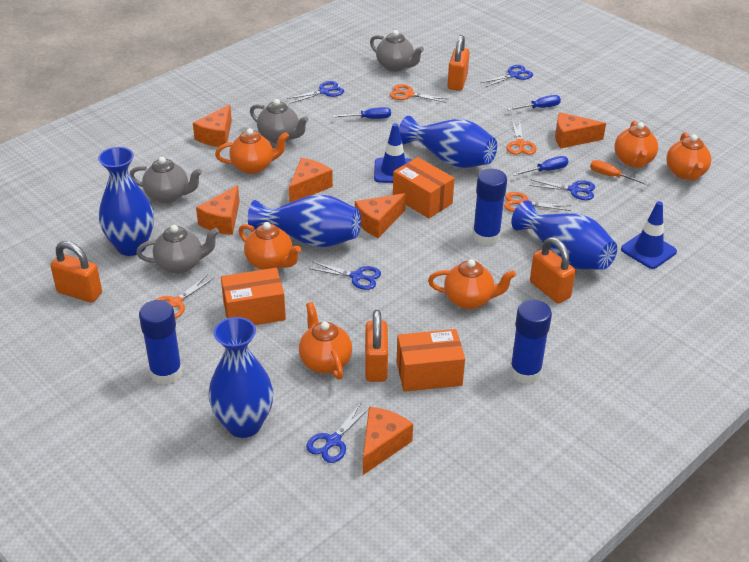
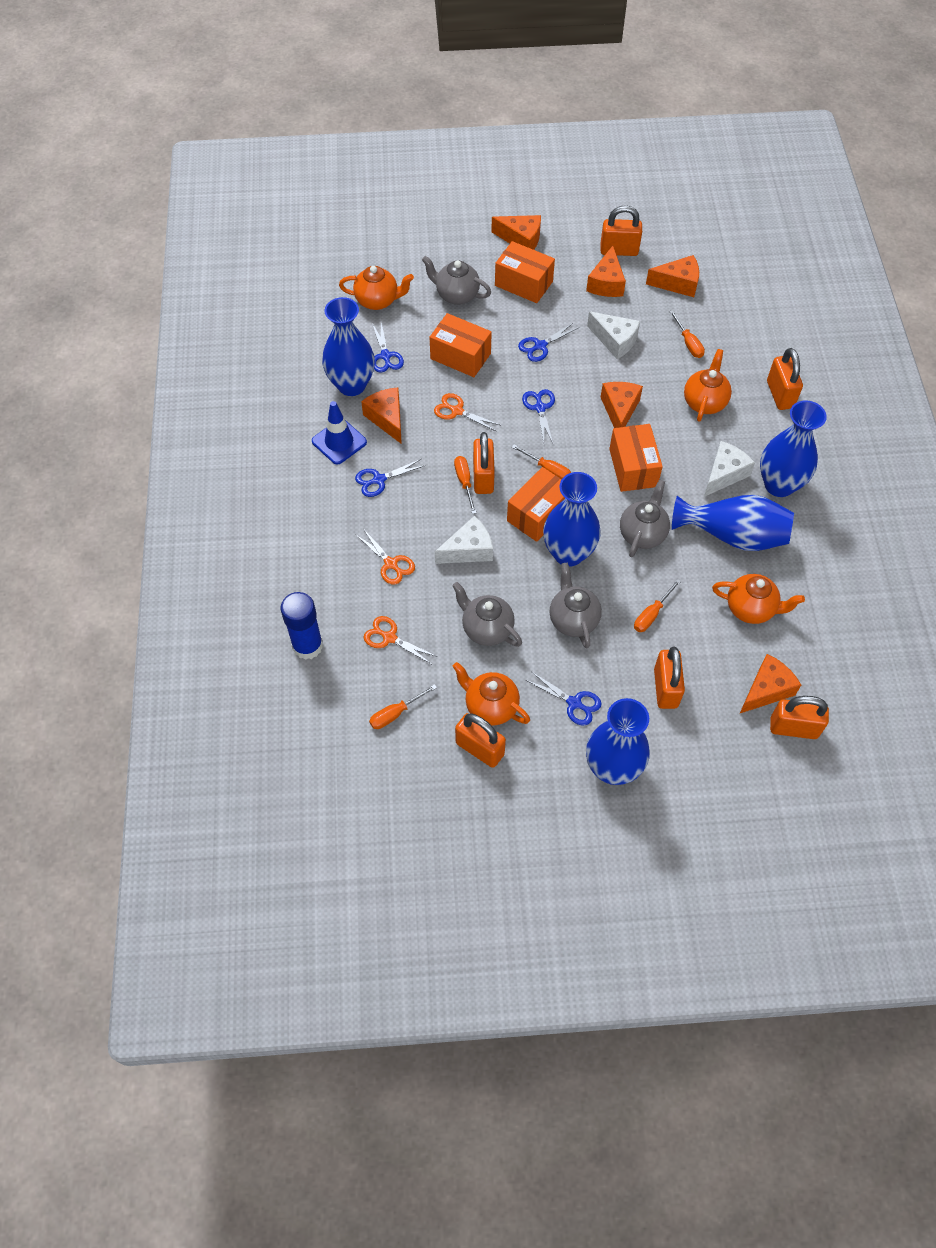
blue glue stick: [139,300,182,385] [473,169,507,245] [510,300,552,384] = 3 -> [281,592,323,660] = 1
blue screwdriver: [333,107,391,119] [507,95,561,110] [513,156,568,176] = 3 -> none = 0
blue traffic cone: [374,123,412,183] [621,201,677,269] = 2 -> [312,401,367,465] = 1
orange box: [221,268,286,325] [393,157,455,218] [397,329,465,392] = 3 -> [430,313,492,377] [495,241,555,303] [507,467,565,542] [609,424,663,492] = 4
orange padlock: [50,241,102,303] [365,310,388,382] [448,35,470,91] [530,237,576,303] = 4 -> [455,713,506,768] [473,432,495,494] [600,205,642,256] [654,647,685,709] [767,348,803,410] [770,696,829,739] = 6
orange scissors: [155,274,215,318] [389,84,447,103] [504,192,571,212] [507,121,536,155] = 4 -> [355,530,415,585] [363,616,438,664] [434,393,500,432] = 3
orange screwdriver: [590,160,650,186] = 1 -> [369,684,437,729] [454,456,476,514] [512,444,571,479] [634,579,681,632] [669,310,705,358] = 5
orange teapot: [215,128,289,174] [238,222,301,270] [299,302,352,380] [428,259,516,309] [615,121,658,168] [666,132,711,181] = 6 -> [339,266,414,310] [452,662,530,726] [684,349,732,422] [712,574,805,624] = 4
white cheese: none = 0 -> [435,516,493,564] [587,311,640,359] [704,441,755,497] = 3

